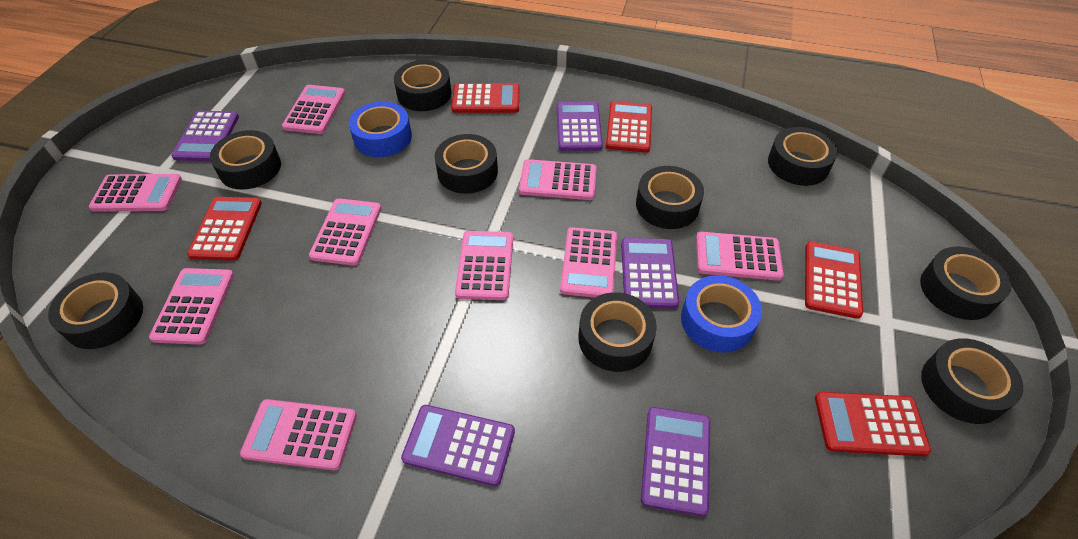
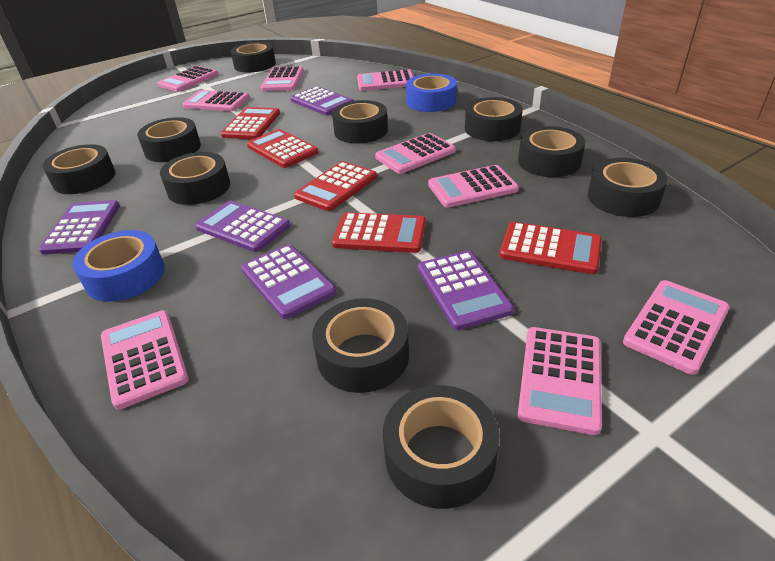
black tape: [48,272,143,349] [210,130,281,190] [394,60,452,111] [435,134,498,194] [578,292,657,372] [636,166,704,229] [768,127,838,186] [920,247,1011,320] [921,338,1023,424] = 9 -> [42,144,115,194] [137,117,201,162] [160,152,230,205] [231,42,276,73] [312,298,409,393] [332,100,388,143] [383,385,500,509] [465,97,523,141] [518,126,585,177] [588,158,668,217] = 10

